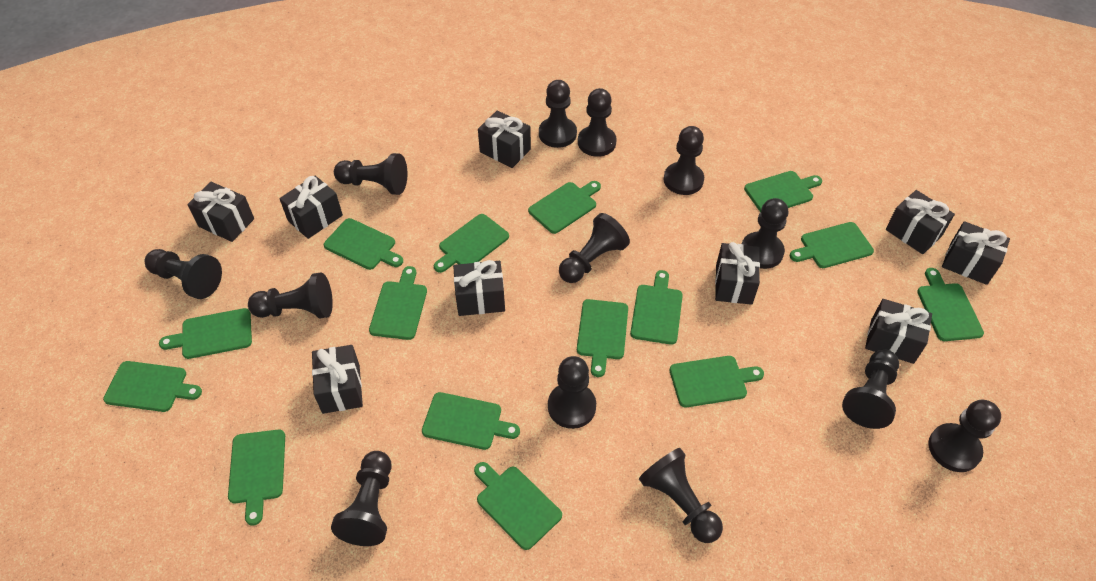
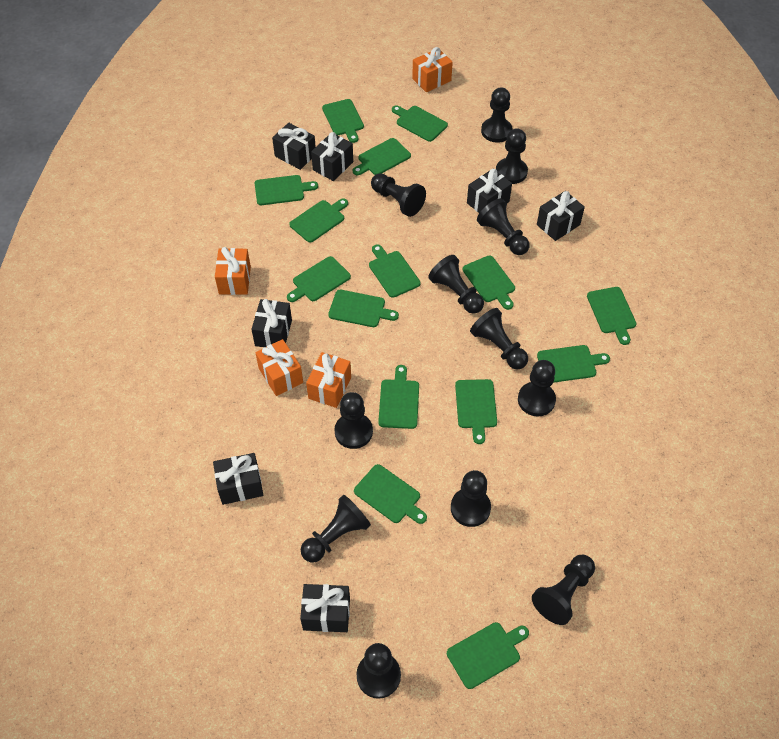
black gift: [187,182,254,242] [279,176,343,239] [312,345,363,414] [453,260,505,316] [478,110,531,168] [715,242,760,305] [865,299,932,364] [886,190,955,254] [942,221,1010,285] = 9 -> [213,453,263,505] [251,299,292,347] [272,123,316,170] [300,584,350,632] [311,132,353,181] [467,169,512,213] [537,191,585,241] = 7
black pawn: [144,249,222,299] [248,272,333,318] [331,451,392,546] [334,153,407,195] [539,80,577,148] [548,356,596,429] [559,213,630,283] [578,88,617,157] [639,448,723,543] [664,126,704,195] [742,198,788,269] [842,349,899,429] [928,399,1001,472] = 13 -> [301,495,371,563] [334,392,373,449] [356,643,401,699] [371,173,426,217] [428,255,484,314] [451,470,491,527] [470,308,528,370] [477,198,529,255] [481,87,512,143] [496,128,528,184] [518,360,556,416] [532,555,595,625] = 12
orange gift: none = 0 -> [215,247,251,295] [255,339,303,396] [306,352,351,408] [412,47,453,92] = 4

